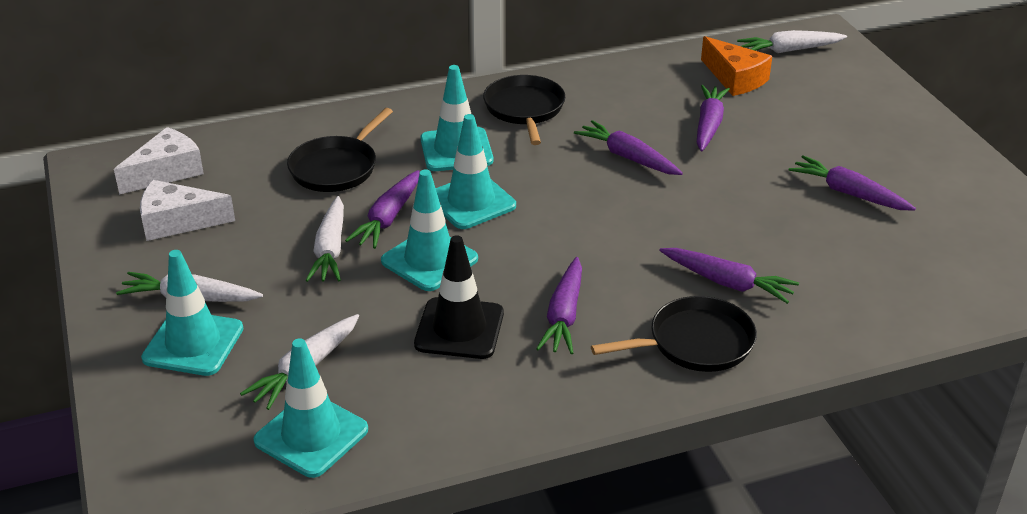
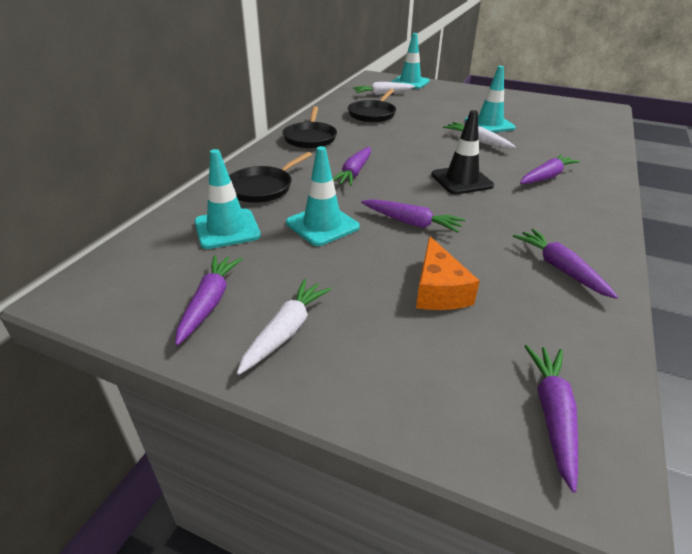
turquoise traffic cone: [141,250,244,376] [254,338,368,478] [381,169,478,291] [420,65,493,171] [436,114,516,229] = 5 -> [195,149,261,249] [286,146,360,246] [391,33,430,89] [465,66,516,133] = 4
white carrot: [116,272,263,302] [240,314,359,410] [305,196,344,282] [737,30,847,53] = 4 -> [237,279,332,375] [353,82,415,95] [443,122,516,148] = 3
white cheese: [114,127,204,195] [140,180,235,241] = 2 -> none = 0

